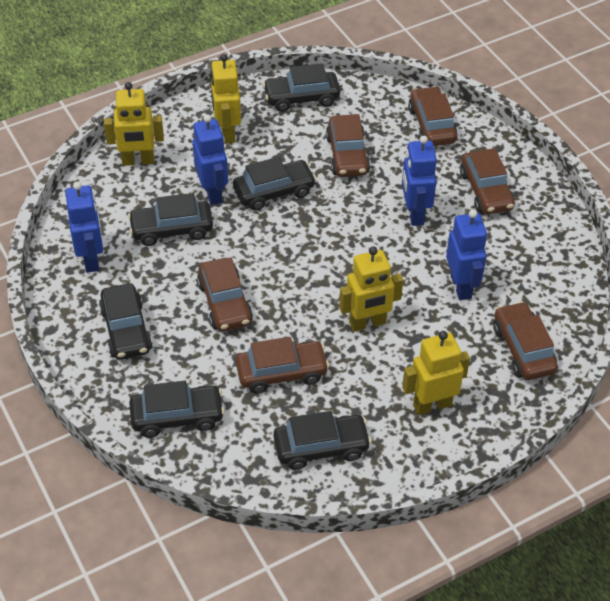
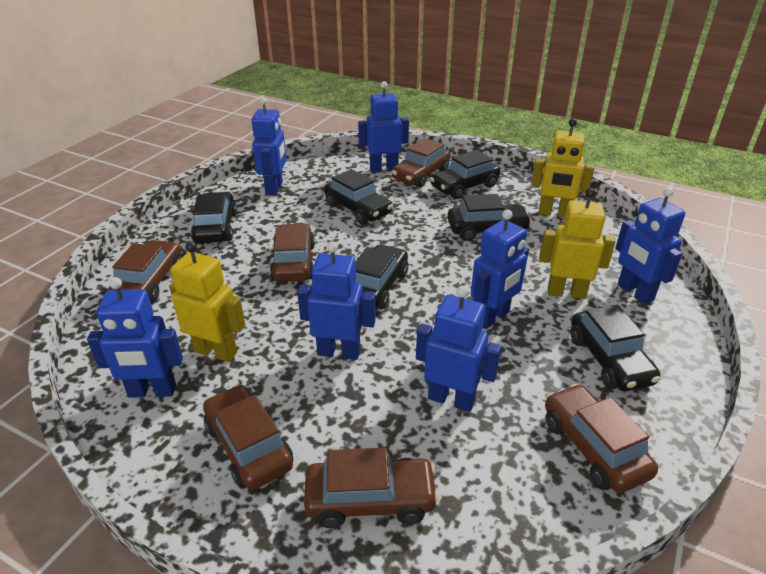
blue robot: [65,182,103,273] [193,114,228,205] [402,136,437,226] [446,210,487,300] = 4 -> [87,277,183,398] [251,97,287,196] [297,242,376,360] [358,81,409,173] [416,286,501,412] [471,210,529,329] [615,187,685,304] = 7
yellow robot: [104,82,164,166] [210,54,241,144] [339,246,403,332] [402,331,470,415] = 4 -> [169,241,245,362] [531,118,594,217] [539,188,616,299] = 3

